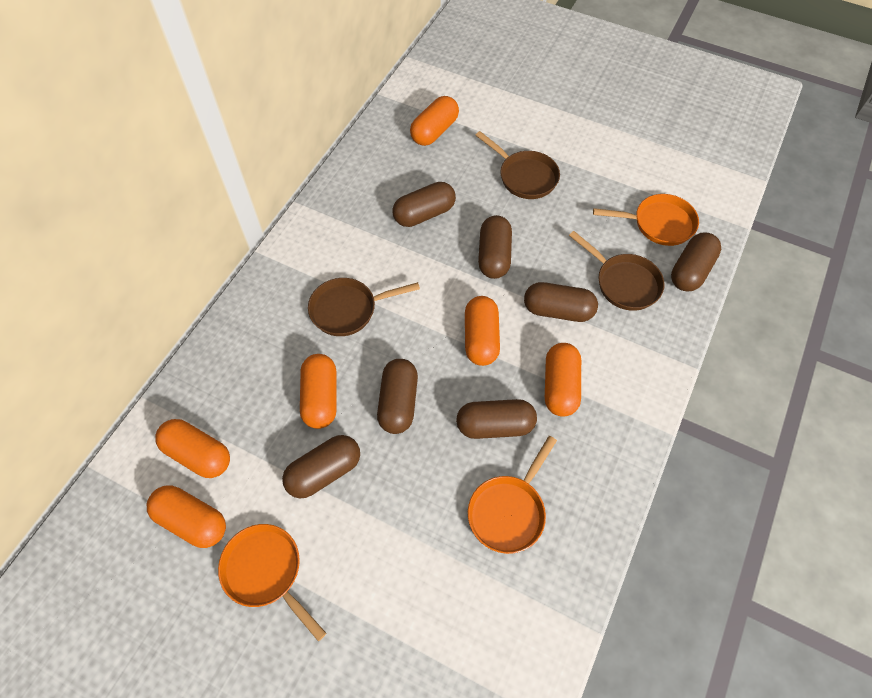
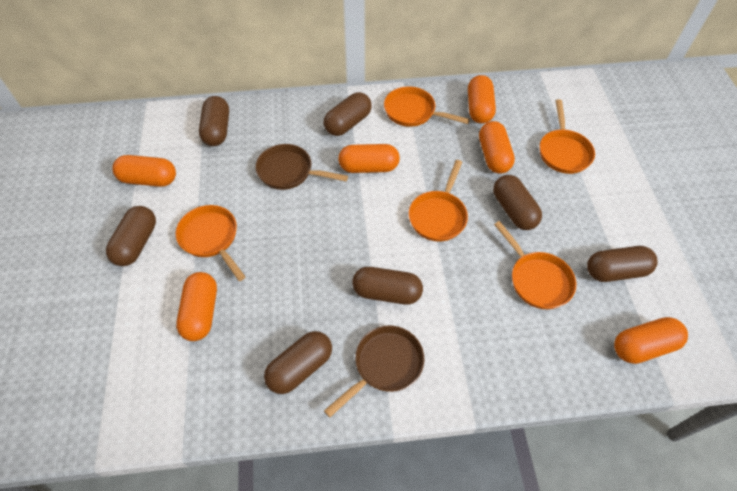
brown pan: [308,278,420,336] [476,131,560,199] [569,231,664,311] = 3 -> [255,144,348,190] [324,326,424,417] = 2
orange pan: [218,524,326,641] [468,436,557,554] [593,194,699,246] = 3 -> [176,205,246,281] [384,86,470,127] [409,160,468,242] [494,221,576,309] [540,99,595,174] = 5

